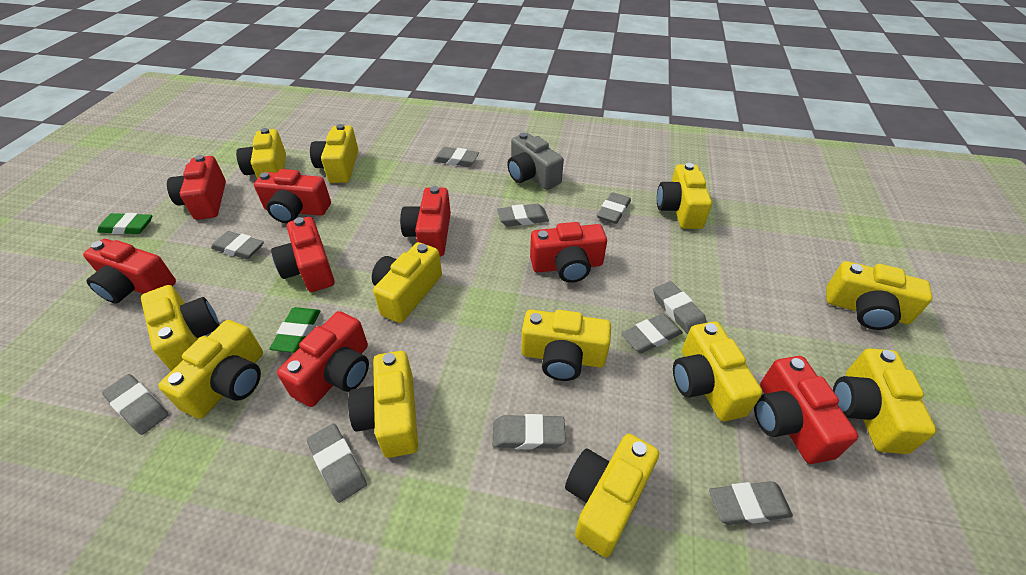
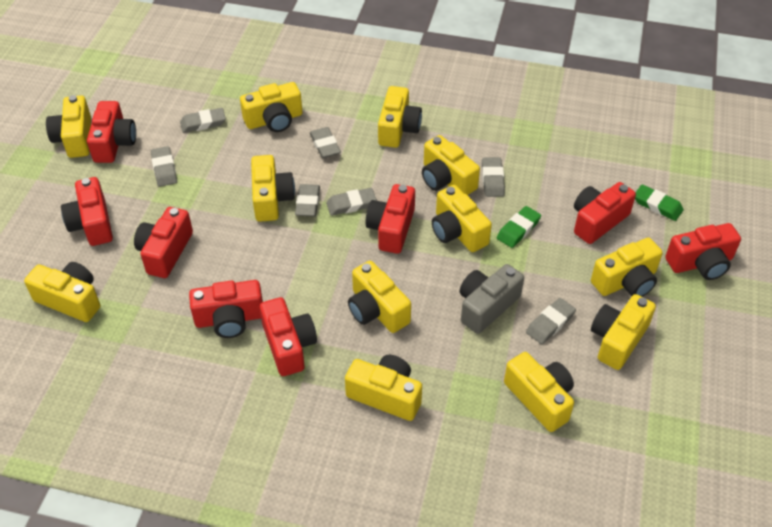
grey eraser: [102,374,169,435] [211,231,264,259] [307,424,367,503] [434,147,479,167] [492,414,566,450] [497,204,549,227] [597,192,631,224] [621,313,683,353] [653,281,707,334] [709,481,793,525] = 10 -> [151,146,177,187] [180,108,226,133] [295,184,320,217] [310,127,341,158] [326,188,377,216] [482,157,505,197] [526,298,576,344] = 7

